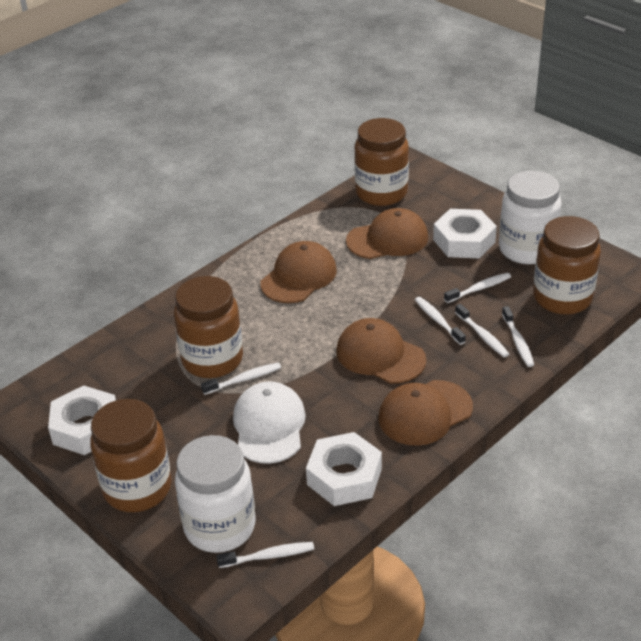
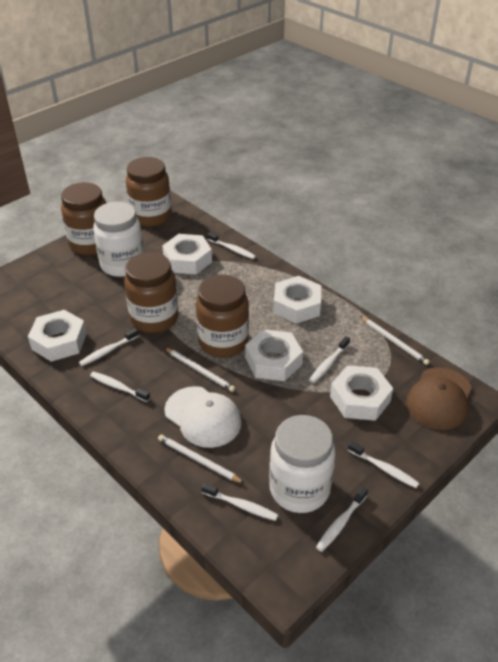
brown cap: [260,241,337,303] [336,318,426,384] [346,208,428,259] [378,380,473,446] = 4 -> [406,367,472,430] = 1
white nut: [48,386,116,455] [306,432,382,506] [433,209,497,259] = 3 -> [28,310,87,362] [162,234,212,275] [245,329,303,381] [273,276,321,324] [330,365,393,421] = 5
white pencil: none = 0 -> [158,435,245,484] [164,347,235,392] [360,316,430,365] = 3
white toothbrush: [201,362,281,395] [216,542,314,568] [415,297,466,345] [444,273,511,303] [455,304,509,357] [502,306,534,367] = 6 -> [79,328,139,366] [90,372,150,402] [201,483,278,521] [207,232,256,259] [309,336,350,383] [316,487,368,552] [348,441,419,488] = 7

